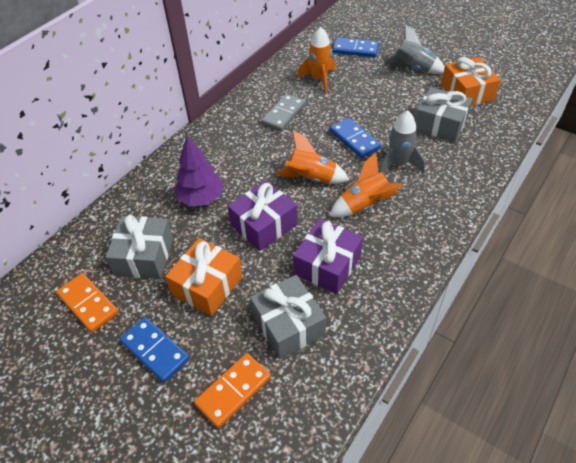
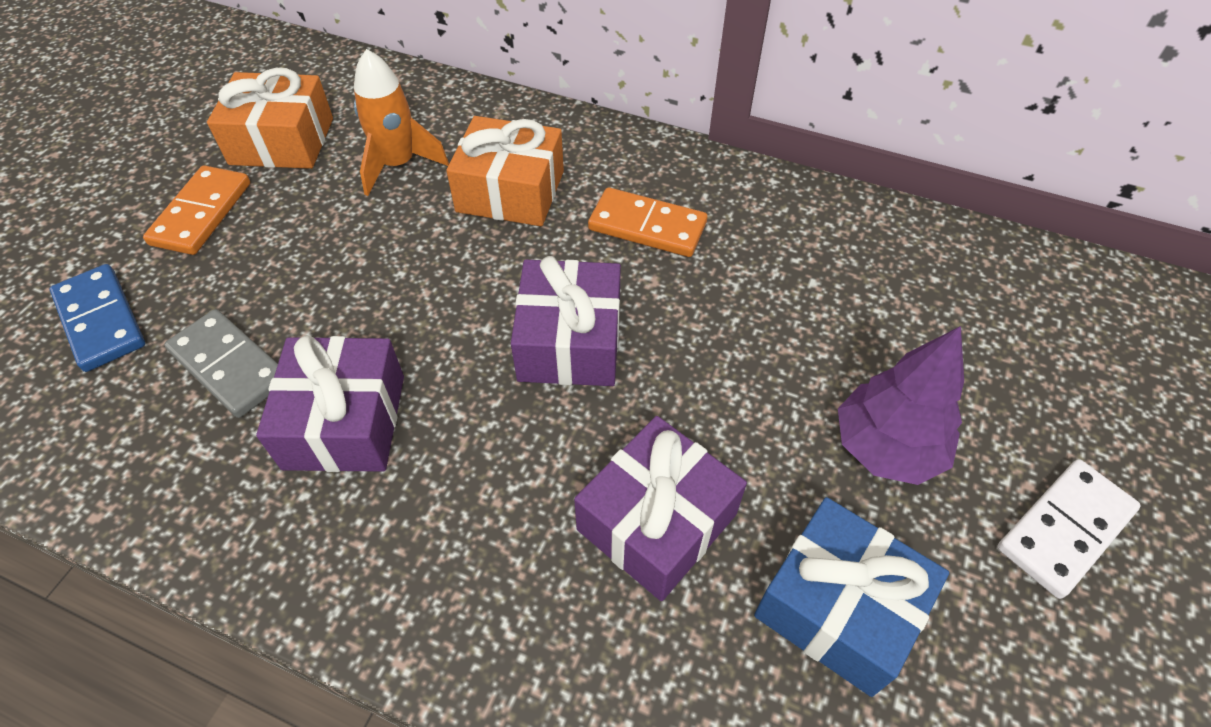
blue domino: [120,317,190,383] [330,118,381,158] [333,37,379,57] = 3 -> [49,264,145,372] = 1
blue gift: none = 0 -> [754,497,949,697] = 1
grey gift: [105,215,173,279] [250,275,326,359] [415,87,473,142] = 3 -> none = 0
grey rocket: [378,110,425,173] [385,24,445,74] = 2 -> none = 0
orange rocket: [276,130,349,184] [298,27,336,93] [330,152,403,217] = 3 -> [354,49,449,196] = 1
purple gift: [228,181,297,251] [293,219,363,294] = 2 -> [256,336,404,472] [511,256,621,386] [574,416,747,601] = 3
white domino: none = 0 -> [997,459,1141,599] = 1

